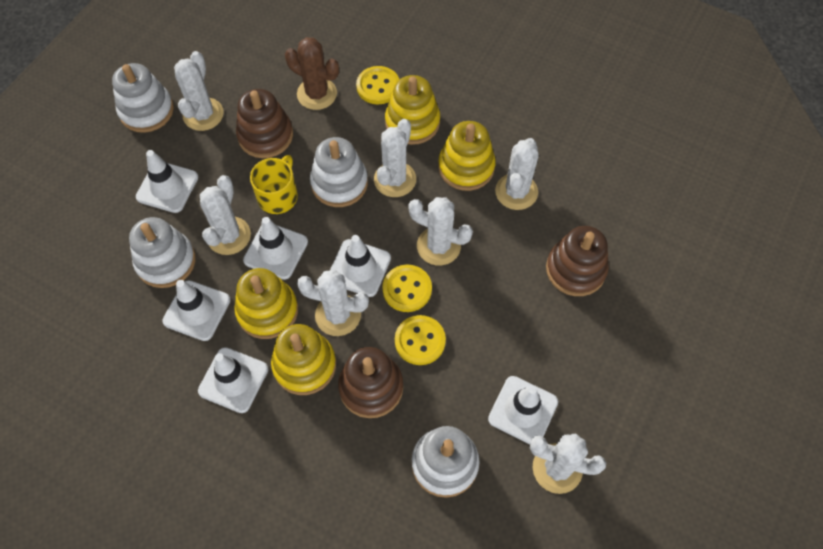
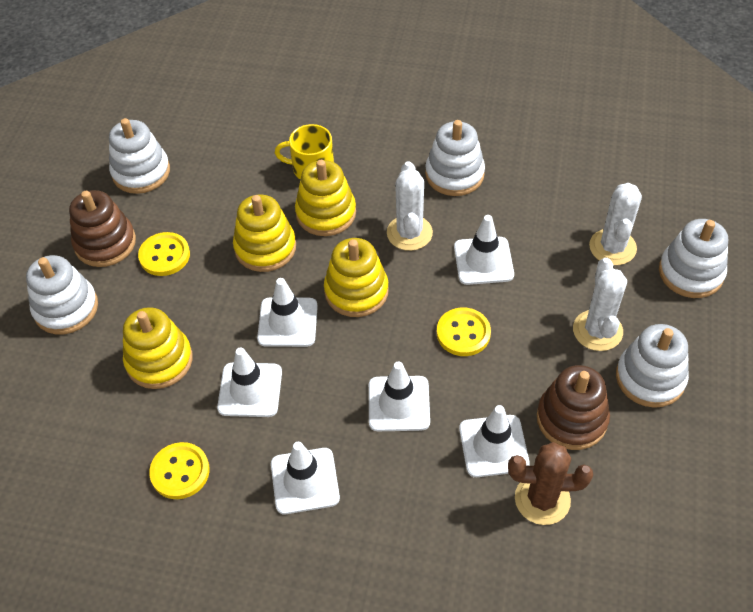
brown stacking toy: [236,89,293,158] [338,347,403,418] [546,226,609,296] = 3 -> [69,190,136,267] [537,365,610,450] = 2
white cactus: [174,51,224,131] [200,175,251,255] [297,270,369,336] [374,119,416,197] [408,197,473,266] [495,138,539,210] [530,434,606,494] = 7 -> [387,162,433,251] [573,258,627,351] [589,183,642,265] = 3
white stacking toy: [112,63,174,133] [129,217,196,288] [310,137,368,207] [412,426,480,498] = 4 -> [26,255,98,334] [109,118,170,194] [425,120,485,196] [616,324,689,408] [659,219,728,298] = 5

